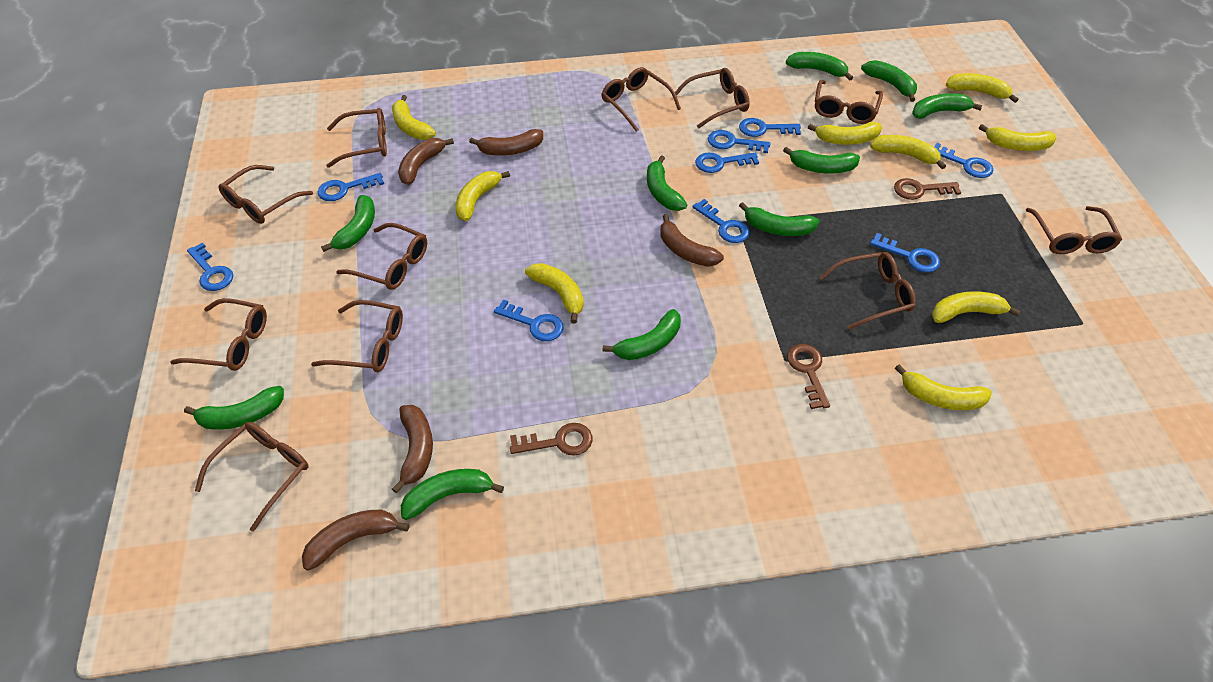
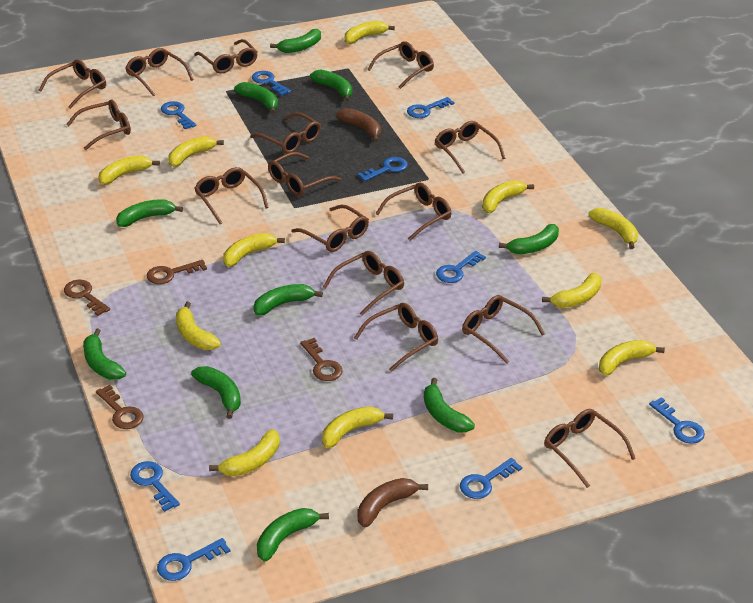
brown banana: [302,510,409,571] [392,405,433,494] [398,138,454,185] [469,129,543,156] [660,214,724,267] = 5 -> [336,108,381,142] [357,478,428,527] = 2
brown glasses: [170,298,267,371] [195,422,309,532] [219,165,313,224] [311,300,403,372] [326,108,387,168] [336,223,427,290] [602,67,681,132] [675,68,750,128] [815,80,883,124] [819,252,916,329] [1026,206,1122,254] = 11 -> [39,59,106,109] [66,99,131,150] [126,48,194,96] [194,39,258,74] [194,167,269,224] [250,113,321,154] [268,152,341,196] [291,205,369,252] [323,251,404,316] [354,303,438,372] [368,41,434,89] [376,183,451,241] [435,121,505,173] [462,295,545,364] [544,409,636,488] = 15
brown key: [510,423,592,456] [787,344,830,409] [894,178,962,200] = 3 -> [64,280,110,316] [96,385,144,429] [147,260,207,284] [300,338,343,381] = 4
yellow banana: [392,95,436,140] [455,171,510,221] [525,263,584,324] [808,122,882,145] [870,135,946,169] [895,364,992,410] [932,291,1021,323] [946,73,1019,103] [979,124,1056,151] = 9 -> [99,155,160,185] [168,136,224,167] [176,302,221,350] [209,429,280,477] [223,233,285,267] [322,406,393,448] [345,21,395,44] [482,180,534,213] [542,273,602,308] [588,208,638,249] [599,340,665,376] = 11

